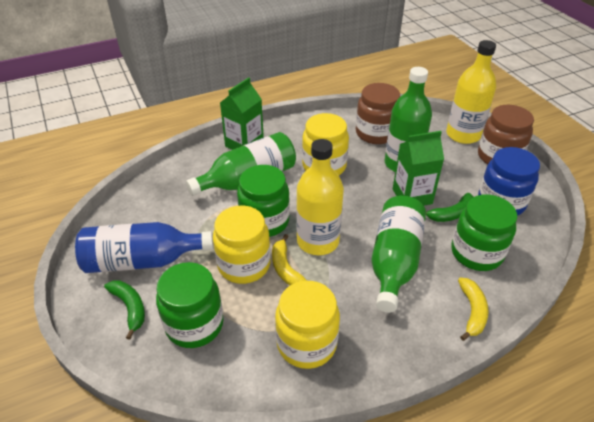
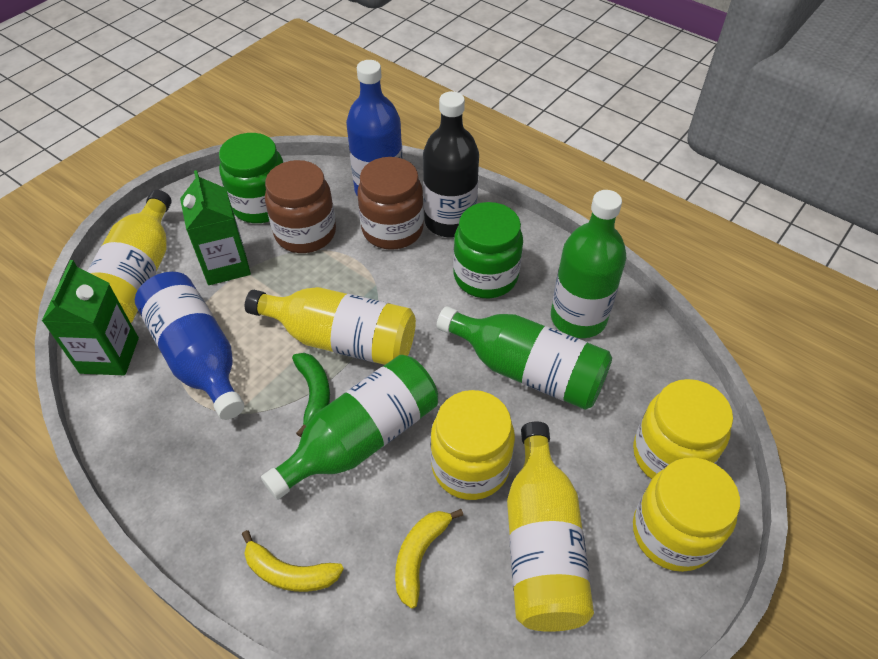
black bottle: none = 0 -> [423,91,479,237] = 1
blue bottle: [75,222,214,273] = 1 -> [135,272,244,420] [346,60,403,196] = 2
blue jar: [478,147,540,216] = 1 -> none = 0
green banana: [104,280,145,340] [426,193,474,222] = 2 -> [292,353,330,437] = 1
green jar: [156,262,224,348] [237,165,290,237] [451,194,517,271] = 3 -> [219,133,283,223] [453,202,523,298] = 2
yellow bottle: [296,139,344,255] [446,40,496,144] = 2 -> [87,190,172,323] [245,287,416,365] [507,421,594,632] = 3

